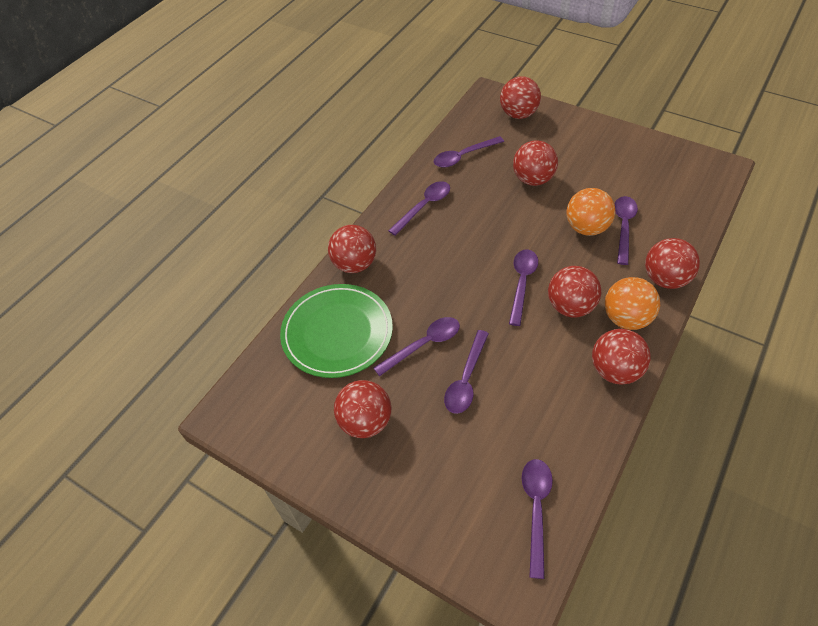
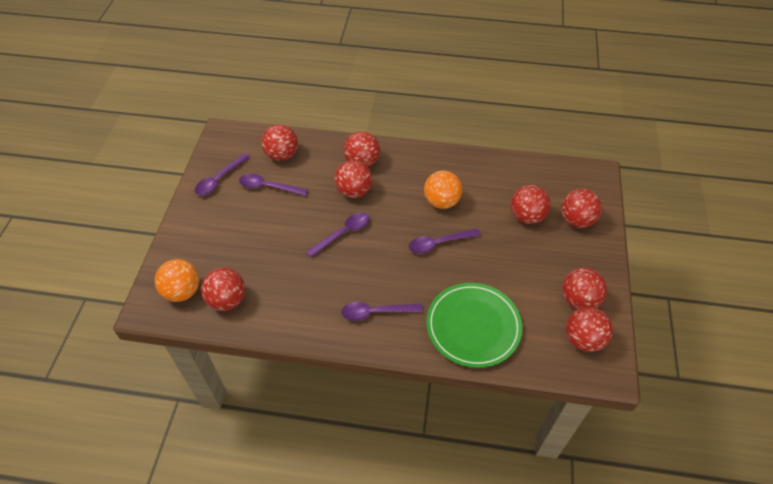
purple spoon: [374,317,460,376] [388,181,450,236] [434,136,504,168] [444,330,489,414] [509,249,538,326] [522,459,553,579] [614,196,638,265] = 7 -> [195,153,250,195] [239,174,308,196] [306,212,370,257] [341,302,423,321] [409,228,481,254] = 5
red ball: [328,225,376,273] [334,380,391,438] [500,76,541,119] [513,140,558,186] [548,266,601,317] [592,329,651,385] [645,238,700,289] = 7 -> [201,268,245,311] [261,124,298,161] [335,160,372,198] [344,131,380,167] [511,185,551,224] [561,189,602,228] [562,268,607,310] [566,307,613,352] = 8

